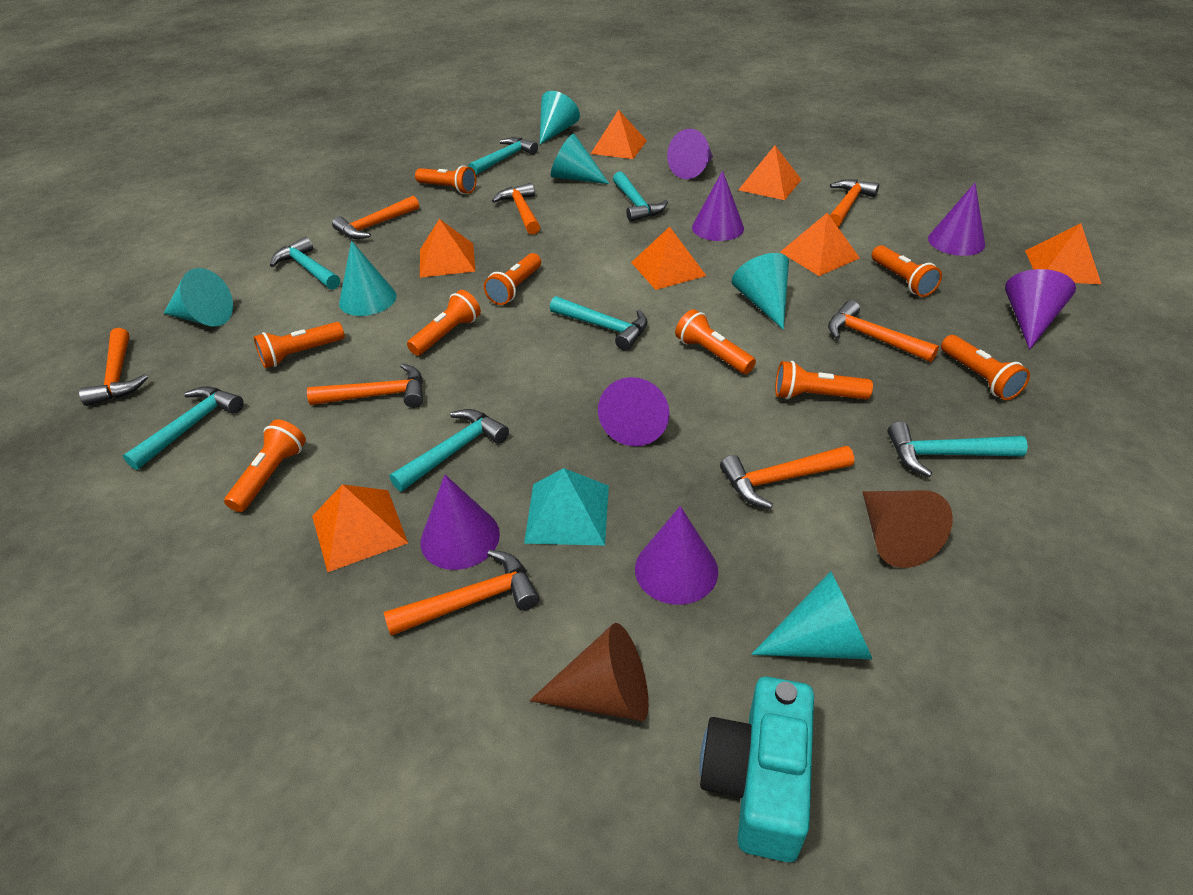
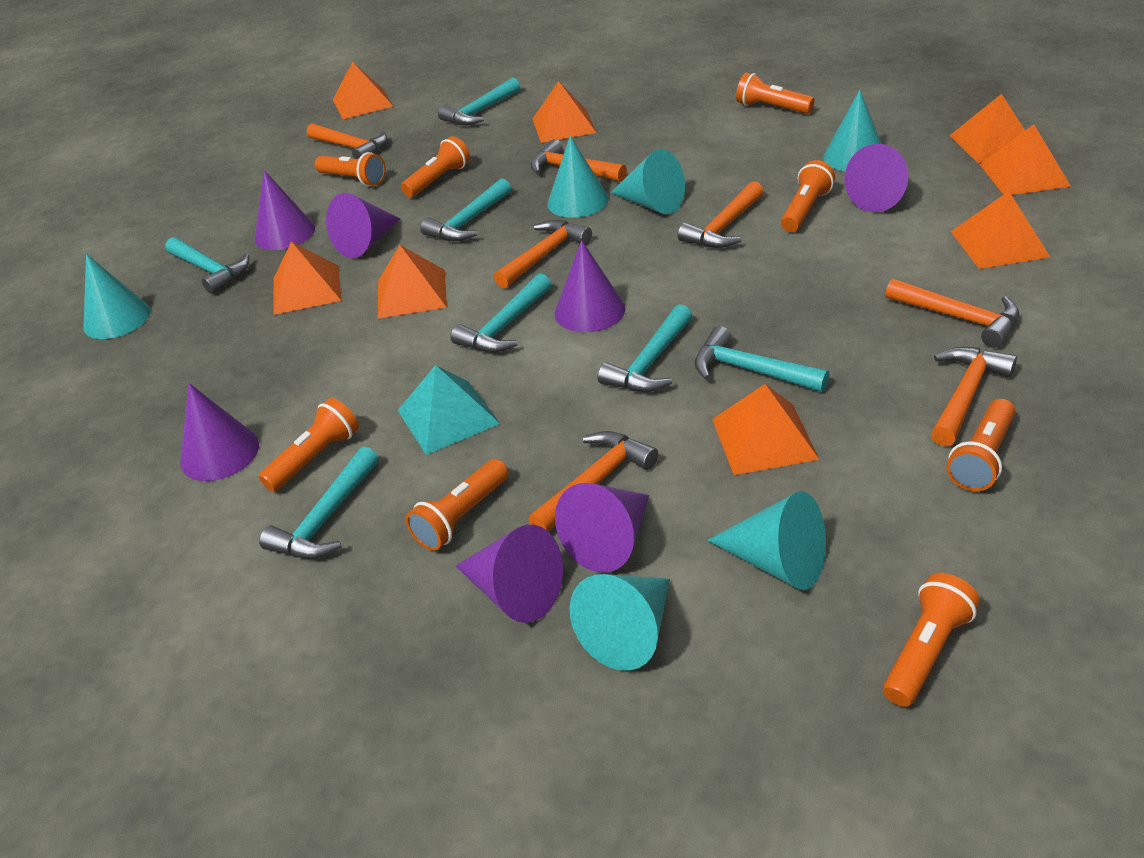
brown cone: [529,623,649,721] [863,491,953,568] = 2 -> none = 0
orange flashlight: [224,419,306,512] [254,322,345,368] [407,290,481,356] [415,165,477,194] [484,253,541,305] [675,309,756,374] [775,361,873,400] [872,245,942,297] [941,335,1030,400] = 9 -> [258,398,359,492] [315,152,386,186] [401,136,470,197] [406,459,509,551] [736,73,815,114] [781,160,835,232] [883,573,980,707] [946,399,1015,491] = 8
orange hammer: [79,328,148,406] [307,364,423,408] [332,196,419,239] [384,550,539,636] [492,183,540,235] [720,446,854,509] [828,300,939,362] [830,179,879,227] = 8 -> [307,123,387,159] [494,220,592,288] [528,431,658,532] [531,139,627,182] [678,181,764,248] [885,279,1019,348] [931,347,1017,446] = 7
orange pyramid: [312,484,408,572] [420,219,476,278] [591,110,647,159] [631,227,706,290] [738,146,802,200] [780,213,860,276] [1025,223,1101,284] = 7 -> [273,242,342,315] [333,61,393,119] [377,245,447,319] [533,81,596,143] [712,384,820,475] [950,94,1025,163] [950,191,1050,269] [979,124,1071,195] = 8
turquoise camera: [699,677,814,862] = 1 -> none = 0

